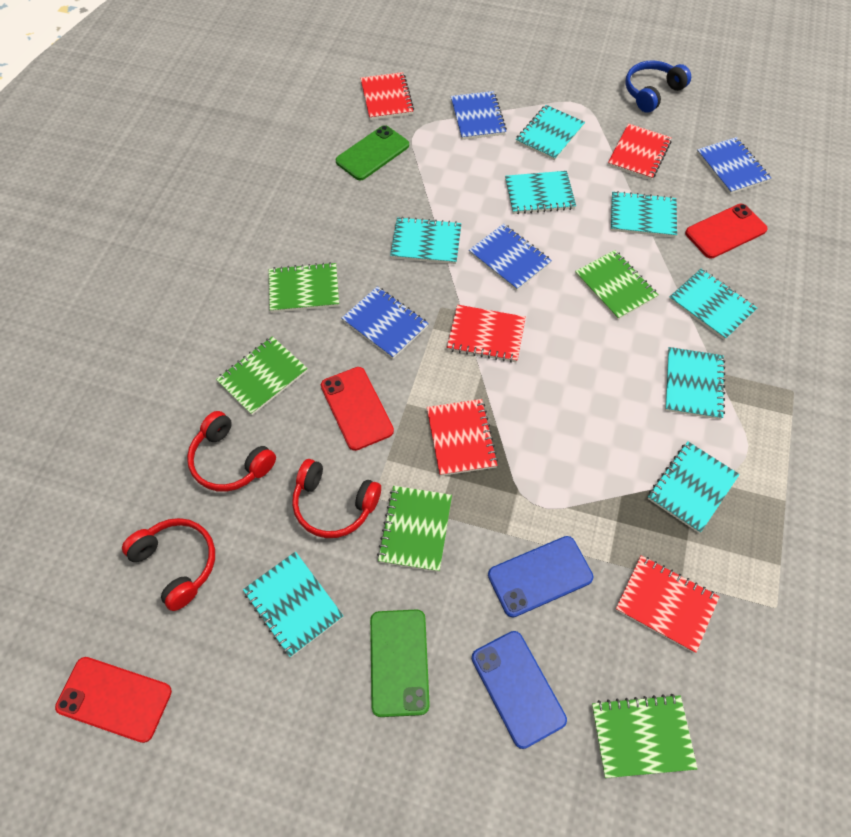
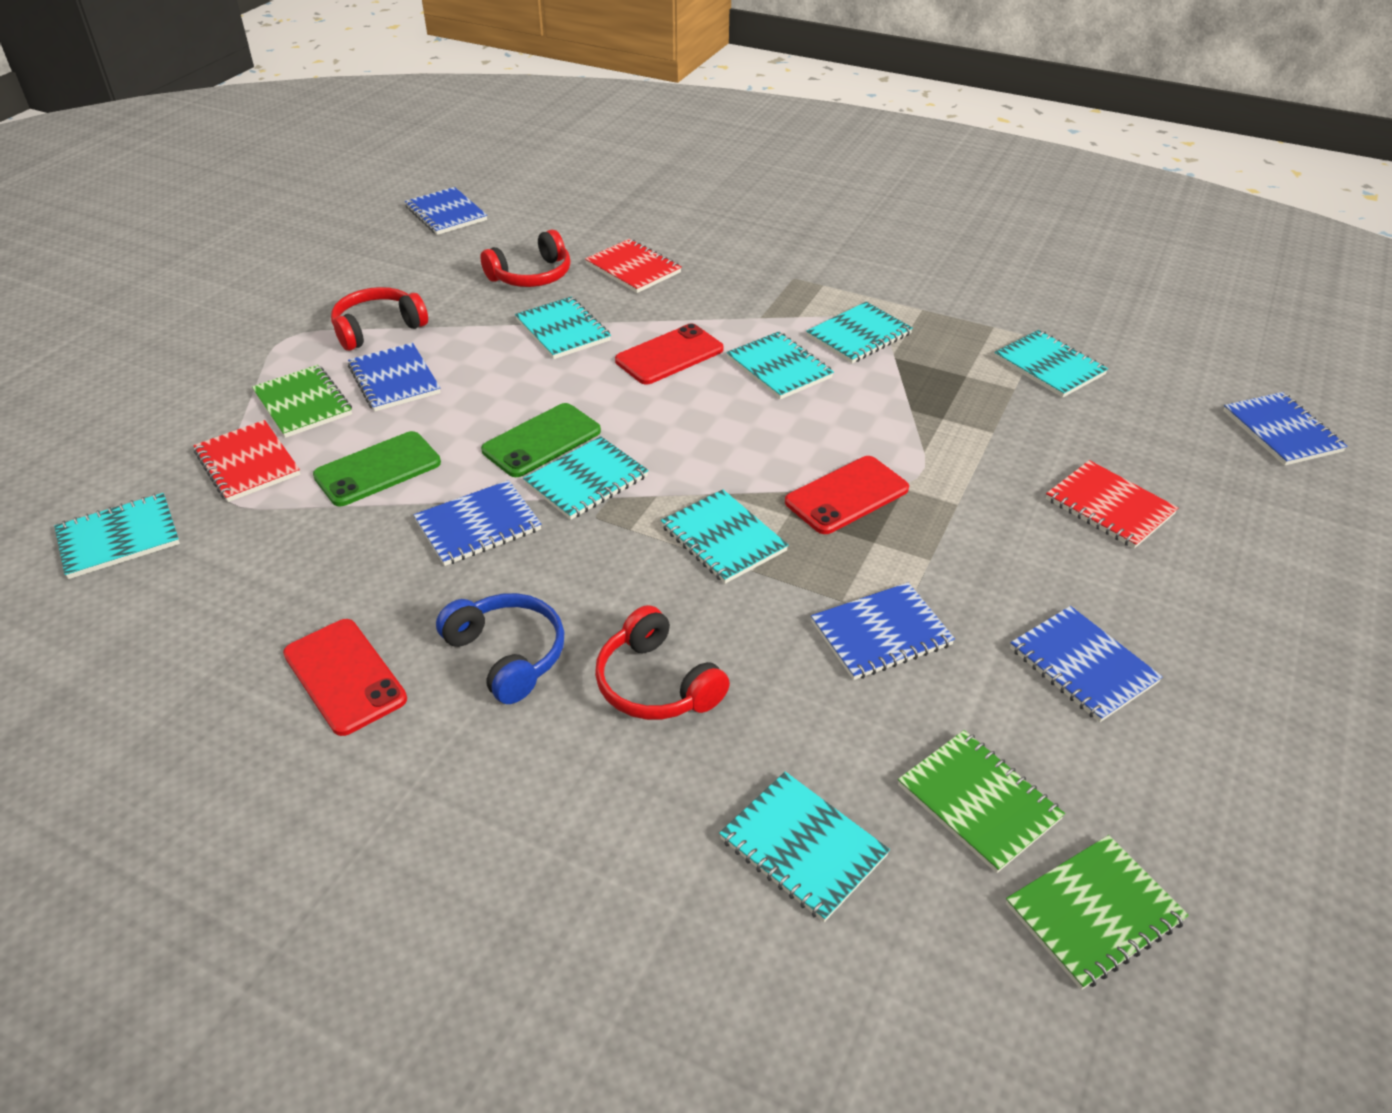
blue notebook: [342,286,429,359] [451,91,507,140] [469,224,552,291] [697,137,771,194] = 4 -> [348,343,441,411] [405,187,487,235] [413,480,541,566] [811,582,955,680] [1010,606,1163,722] [1223,392,1347,466] = 6
blue phone: [472,631,567,749] [488,536,593,617] = 2 -> none = 0
green notebook: [216,336,308,415] [269,262,339,313] [377,486,452,572] [575,250,659,320] [591,694,698,778] = 5 -> [252,365,352,438] [898,730,1065,873] [1006,835,1189,990] = 3
red notebook: [360,72,414,120] [427,399,498,476] [447,305,526,363] [608,123,672,180] [615,555,719,653] = 5 -> [193,420,300,502] [585,239,682,293] [1046,460,1178,549] = 3

